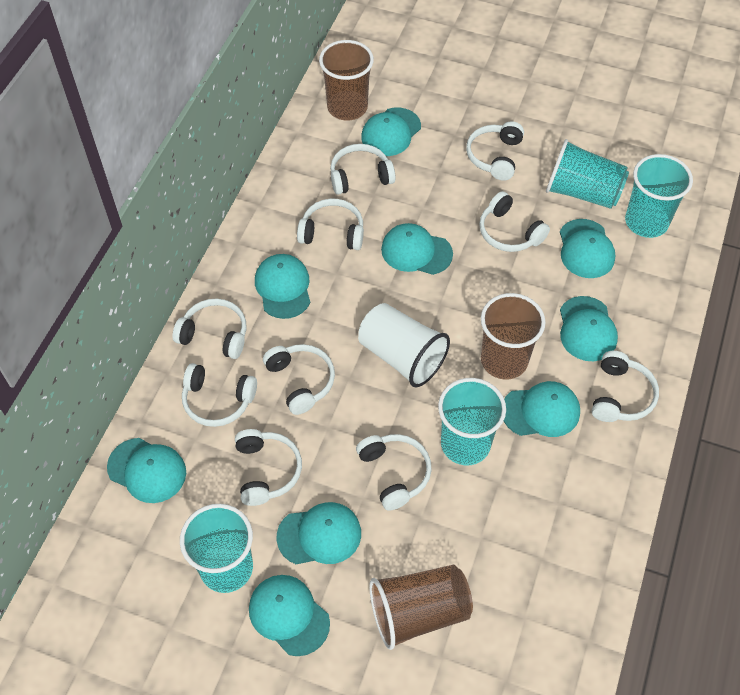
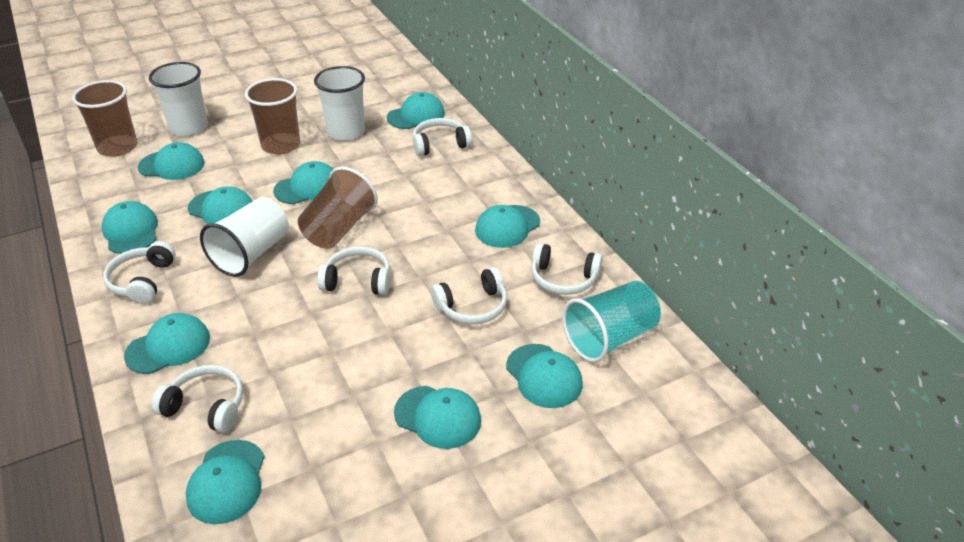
turquoise cap: [107,438,186,503] [249,575,330,656] [255,254,310,319] [277,502,361,564] [361,108,421,156] [381,223,453,275] [504,381,580,437] [560,219,615,278] [560,296,618,361] = 9 -> [102,201,158,254] [124,313,210,374] [138,142,204,180] [186,440,265,524] [188,186,253,224] [273,161,333,204] [387,92,445,129] [394,386,481,449] [475,205,540,248] [506,344,583,408] = 10
turquoise cup: [180,504,253,593] [438,378,506,465] [546,139,629,209] [625,154,693,238] = 4 -> [562,281,661,362] = 1
white cup: [358,303,450,387] = 1 -> [149,62,208,136] [200,197,289,277] [314,66,365,141] = 3
white headphones: [173,299,246,359] [182,363,257,427] [235,429,302,506] [263,344,335,415] [297,199,364,250] [330,144,396,195] [356,434,432,511] [466,121,524,181] [479,191,550,252] [592,351,659,422] = 10 -> [103,241,176,304] [152,365,243,433] [317,247,390,295] [413,118,472,156] [431,267,507,324] [531,243,603,295] = 6

